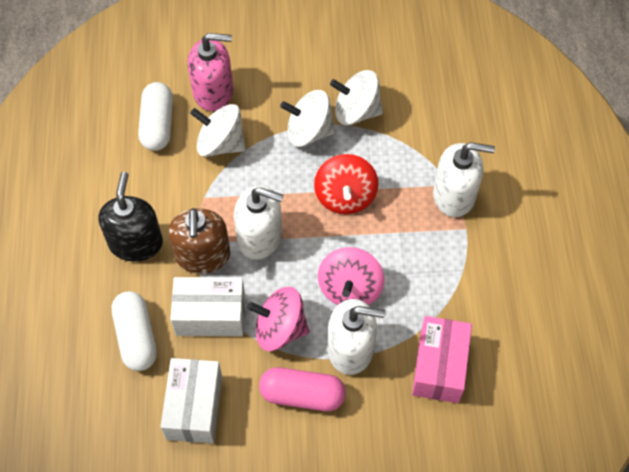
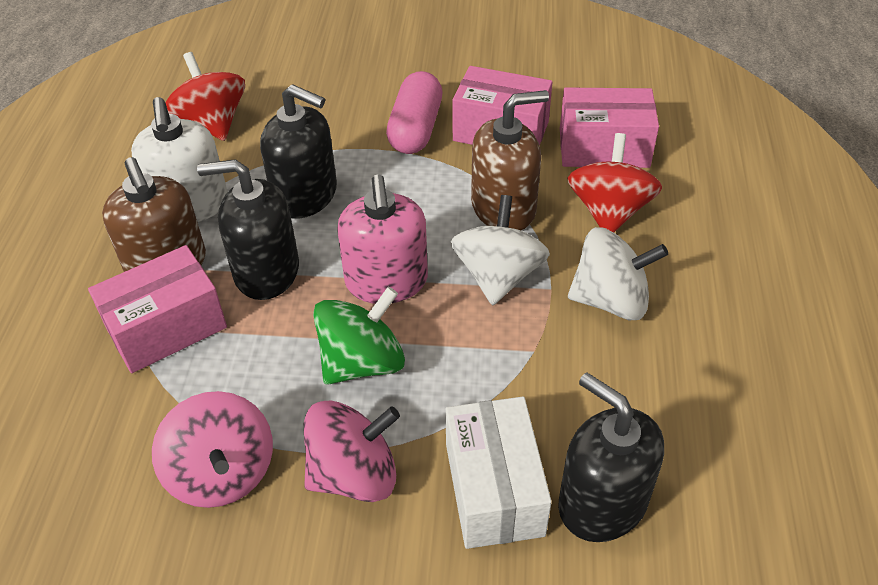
black soap dispenser: [99,172,163,262] = 1 -> [197,159,299,300] [260,84,337,219] [558,372,664,542] = 3
brown soap dispenser: [168,208,230,274] = 1 -> [102,157,206,272] [471,90,549,230] = 2
green spinning top: none = 0 -> [313,287,405,385] = 1
pink box: [412,316,472,403] = 1 -> [88,245,227,373] [452,66,552,145] [560,87,659,168] = 3
red spinning top: [314,154,379,215] = 1 -> [166,52,245,141] [567,133,662,232] = 2
white box: [160,358,222,443] [170,277,245,336] = 2 -> [445,396,552,549] = 1
white capsule: [112,291,157,371] [138,82,173,151] = 2 -> none = 0
white soap dispenser: [234,186,283,260] [327,299,385,375] [433,142,495,217] = 3 -> [131,97,228,222] = 1
white spinning top: [190,104,246,157] [280,90,336,147] [330,70,383,126] = 3 -> [451,195,550,305] [568,227,668,320] = 2

